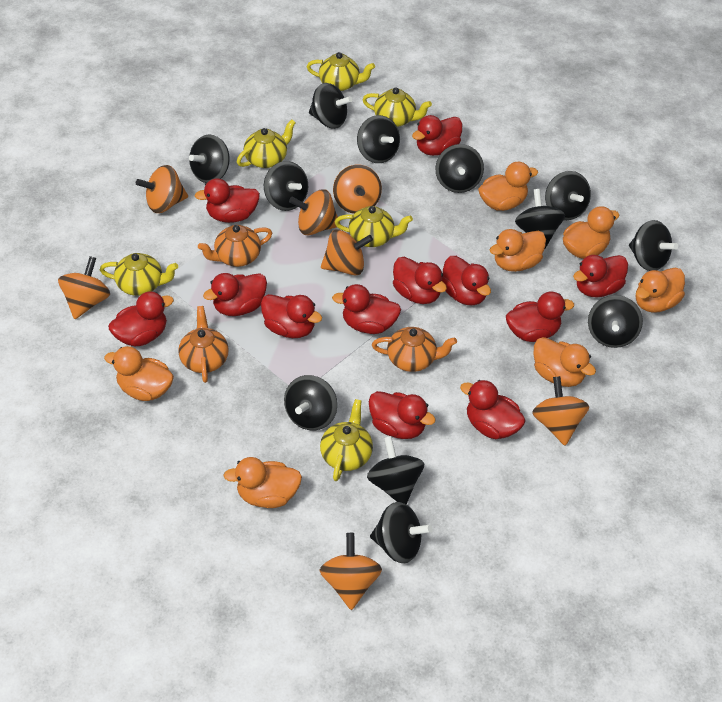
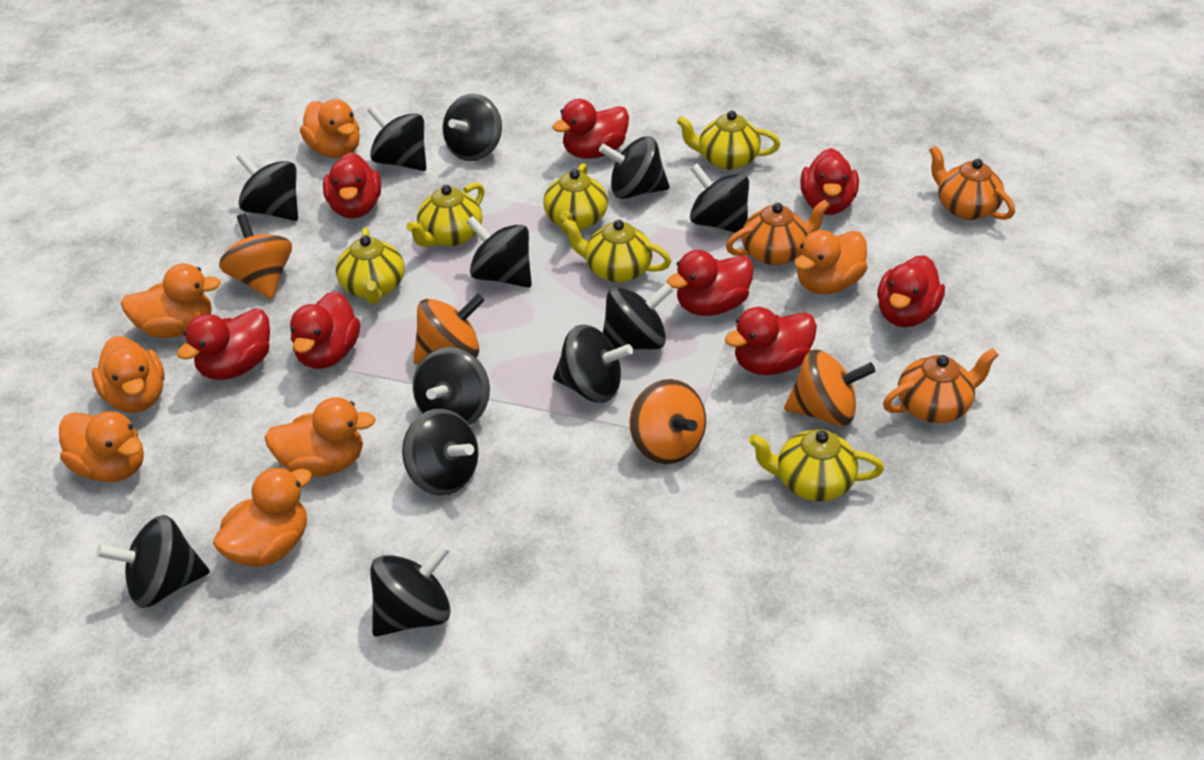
orange spinning top: [58,256,110,319] [136,165,188,213] [289,189,340,235] [319,533,382,610] [321,229,373,275] [333,165,382,214] [532,376,589,446] = 7 -> [219,214,292,299] [413,293,485,365] [629,379,706,464] [784,350,876,426] = 4
red duck: [108,291,174,346] [195,178,260,223] [203,273,267,316] [261,294,322,338] [332,284,401,334] [369,391,436,439] [393,257,447,304] [412,115,462,156] [442,256,491,305] [460,380,526,439] [506,292,574,342] [573,255,628,298] = 12 -> [177,308,270,380] [290,291,360,369] [323,152,381,218] [552,99,629,159] [667,250,754,316] [725,307,817,375] [800,148,859,215] [877,255,945,327] = 8

